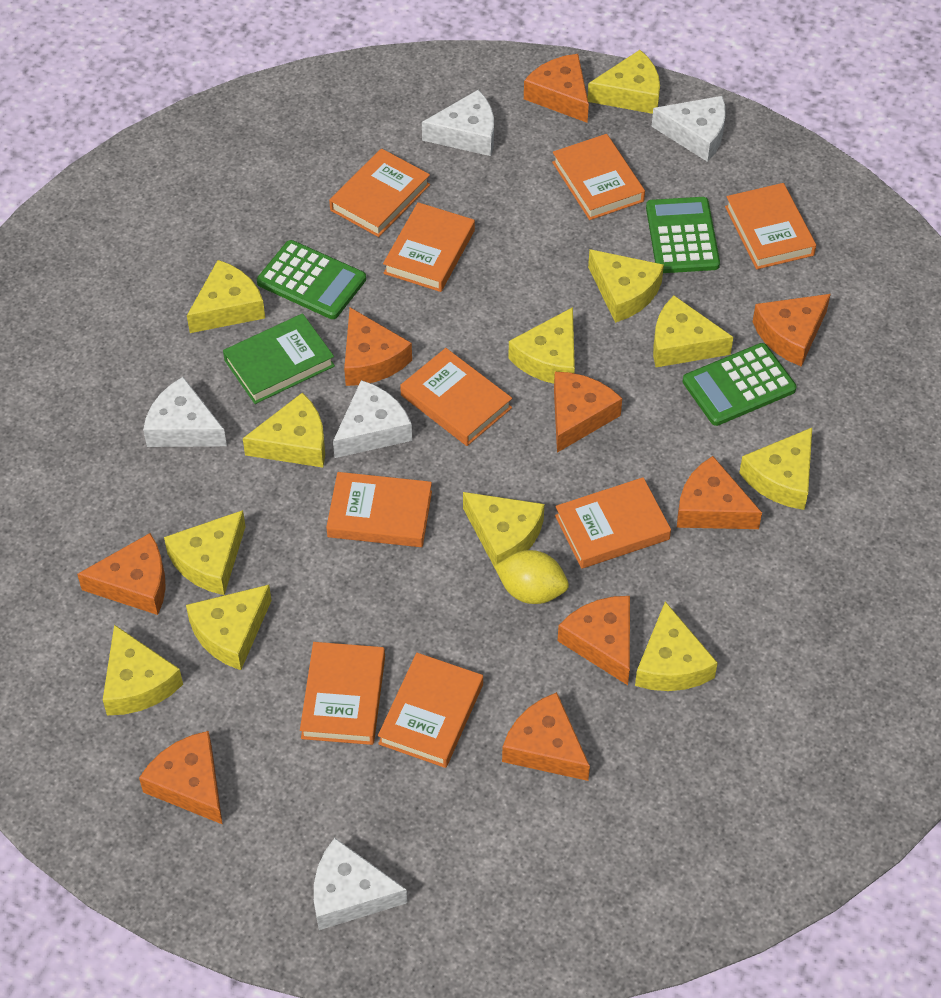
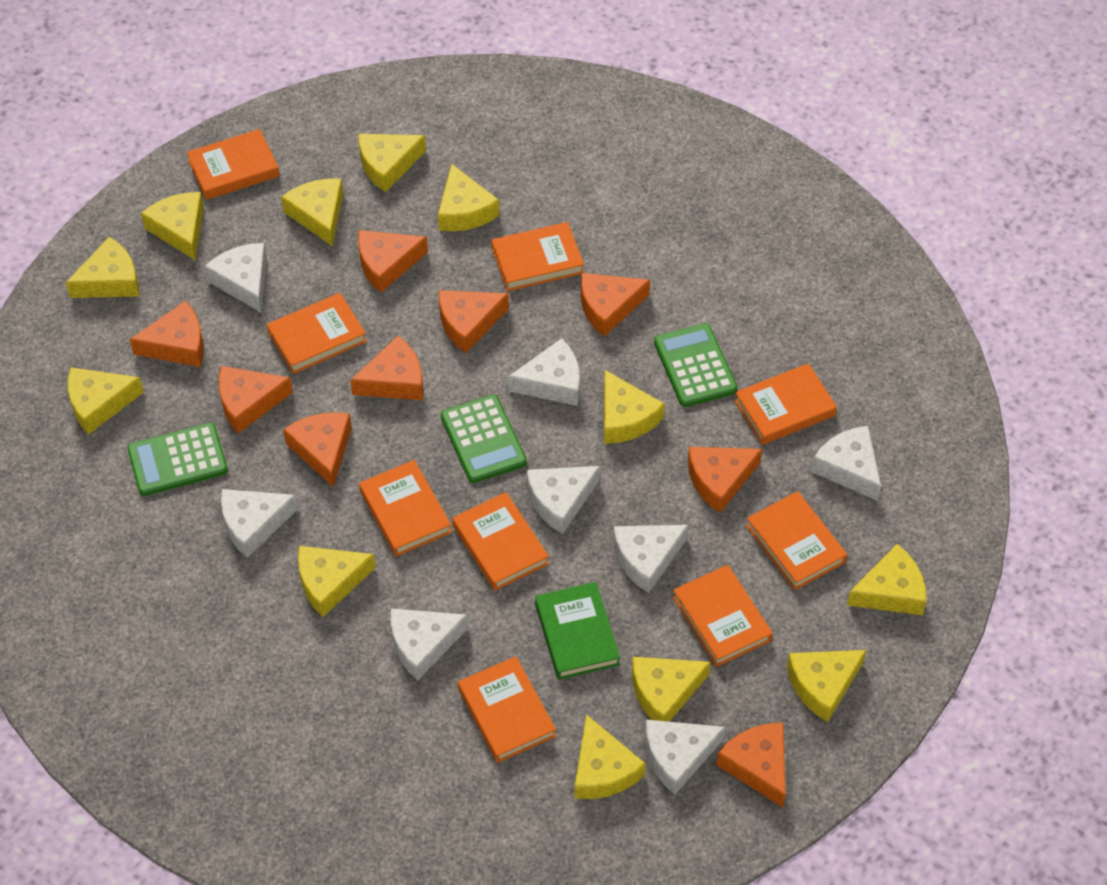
white cheese: [143,377,227,447] [314,838,407,930] [333,380,412,458] [422,90,494,156] [652,96,726,162] = 5 -> [204,243,267,312] [221,489,298,558] [390,609,468,680] [508,338,580,406] [527,466,600,534] [613,525,689,593] [645,720,725,795] [811,426,881,501] = 8
yellow lemon: [494,550,569,604] = 1 -> none = 0

